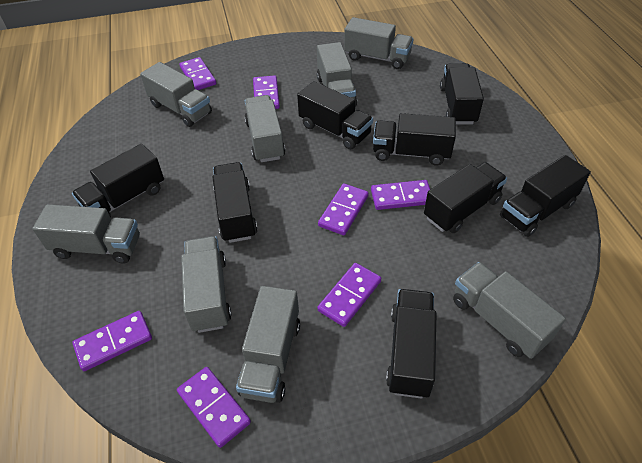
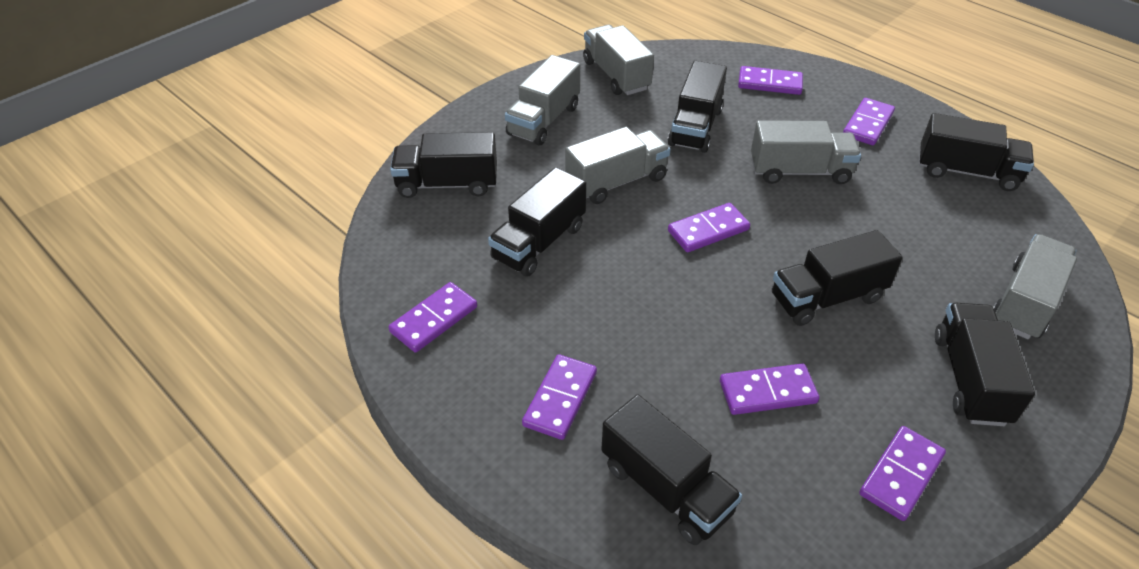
black truck: [72,144,164,218] [212,162,258,243] [297,81,373,150] [373,113,456,166] [386,289,436,399] [424,162,507,233] [440,63,484,125] [500,155,591,237] = 8 -> [390,132,497,198] [488,167,586,277] [601,395,742,545] [668,61,727,153] [772,230,903,326] [919,113,1034,191] [935,303,1035,426] = 7
grey truck: [32,204,140,264] [140,62,212,127] [181,236,231,333] [236,286,300,403] [244,95,285,162] [317,42,357,107] [344,17,414,69] [453,262,566,359] = 8 -> [505,55,580,145] [565,127,671,204] [583,25,654,95] [751,120,861,184] [993,234,1077,339] = 5

